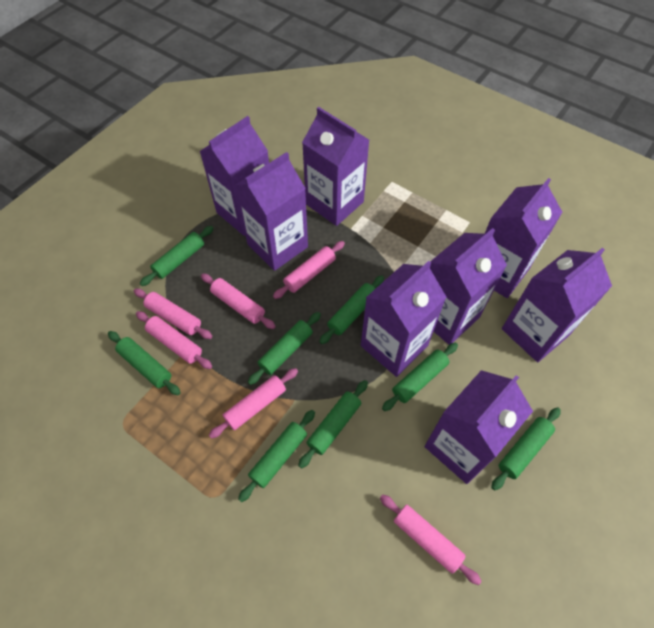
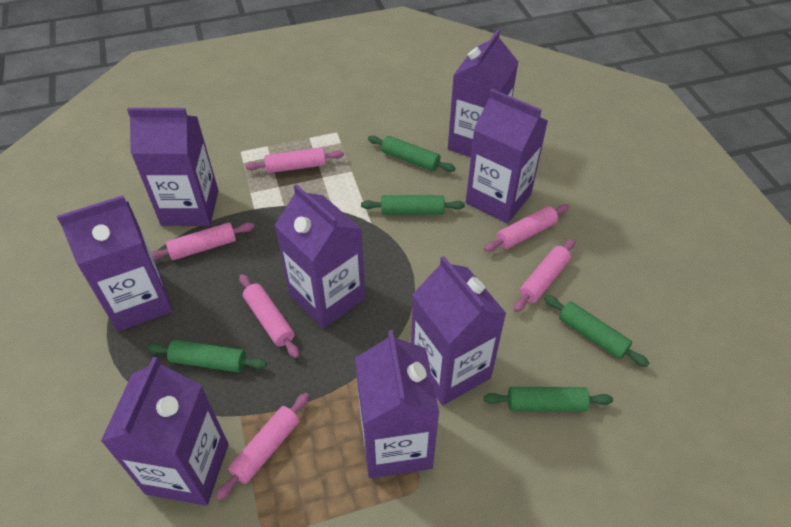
green rolling pin: [108,331,181,395] [140,226,214,286] [238,410,315,502] [248,312,321,385] [298,380,368,468] [319,275,384,344] [382,343,458,411] [491,407,561,490] = 8 -> [147,340,267,372] [361,195,465,215] [368,135,455,172] [484,387,613,411] [544,295,649,367] = 5

